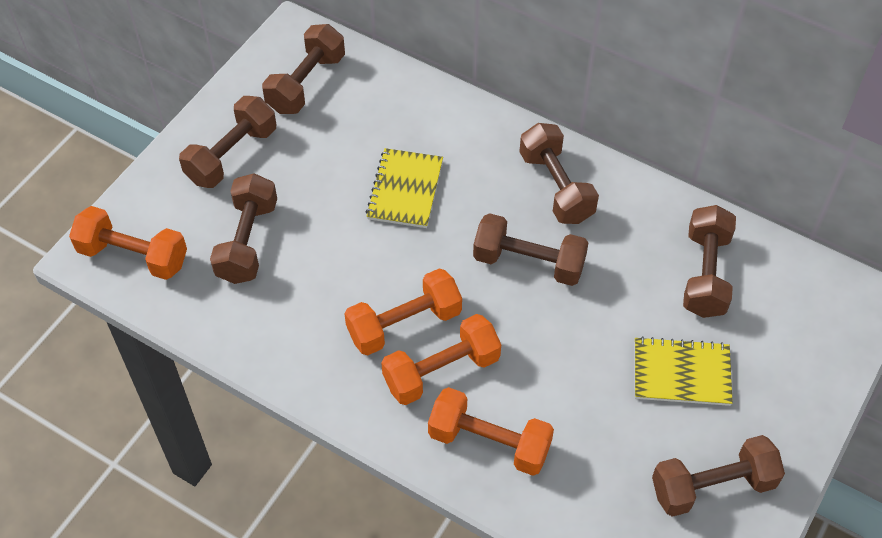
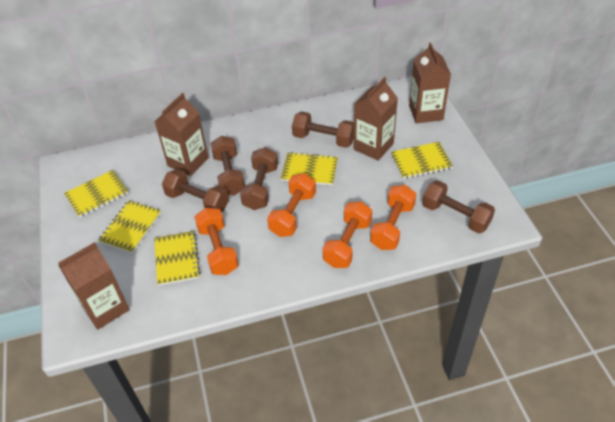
brown carton: none = 0 -> [58,242,130,330] [155,93,209,176] [353,77,398,161] [409,43,451,123] = 4
brown dumbbell: [179,96,276,188] [210,173,277,284] [262,24,345,114] [473,213,588,286] [519,123,599,224] [652,435,785,517] [683,205,736,318] = 7 -> [162,169,229,212] [210,136,245,196] [240,147,278,210] [292,111,354,148] [422,180,495,234] = 5
yellow notebook: [366,148,443,228] [635,336,733,406] = 2 -> [64,170,128,217] [98,201,161,253] [154,231,200,286] [281,152,338,185] [391,142,453,179] = 5

